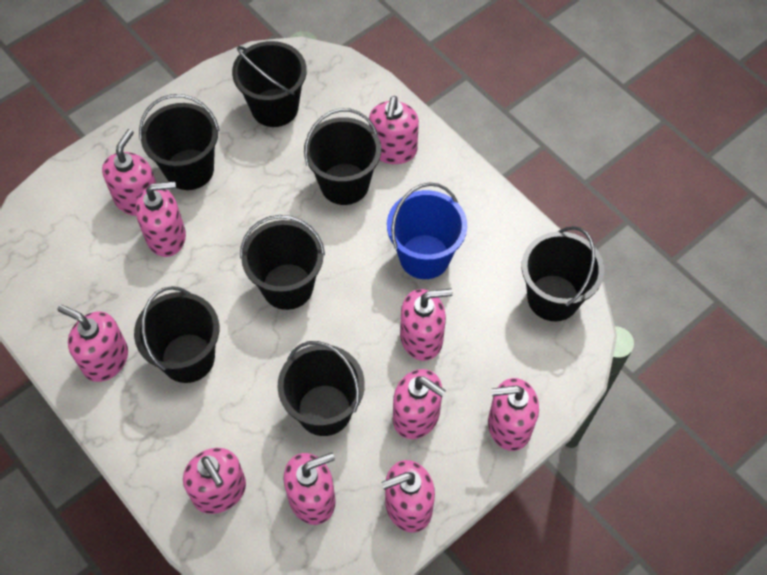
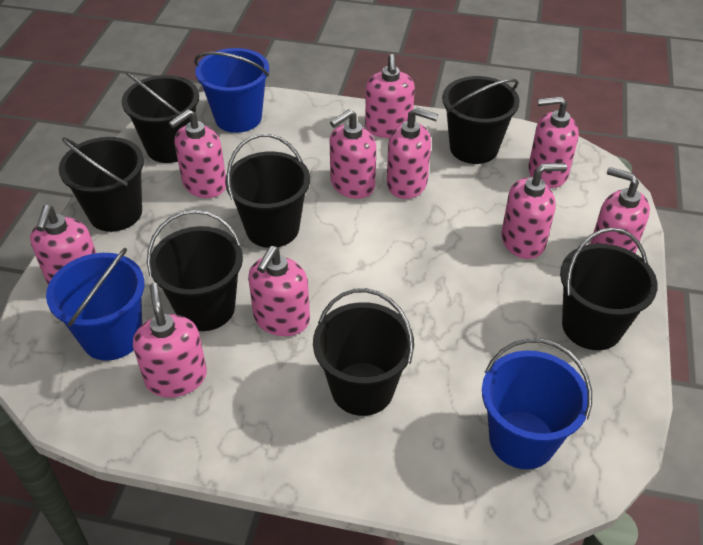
blue bucket: [387,182,467,279] = 1 -> [46,248,145,361] [194,48,269,133] [482,338,592,469] = 3

